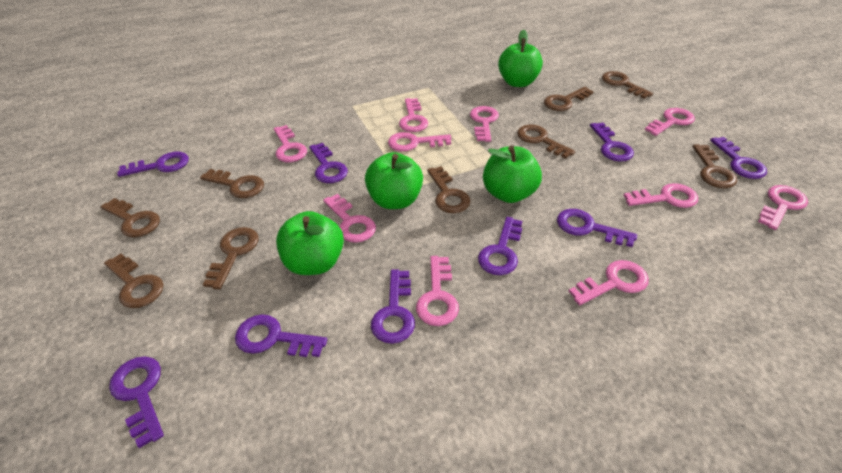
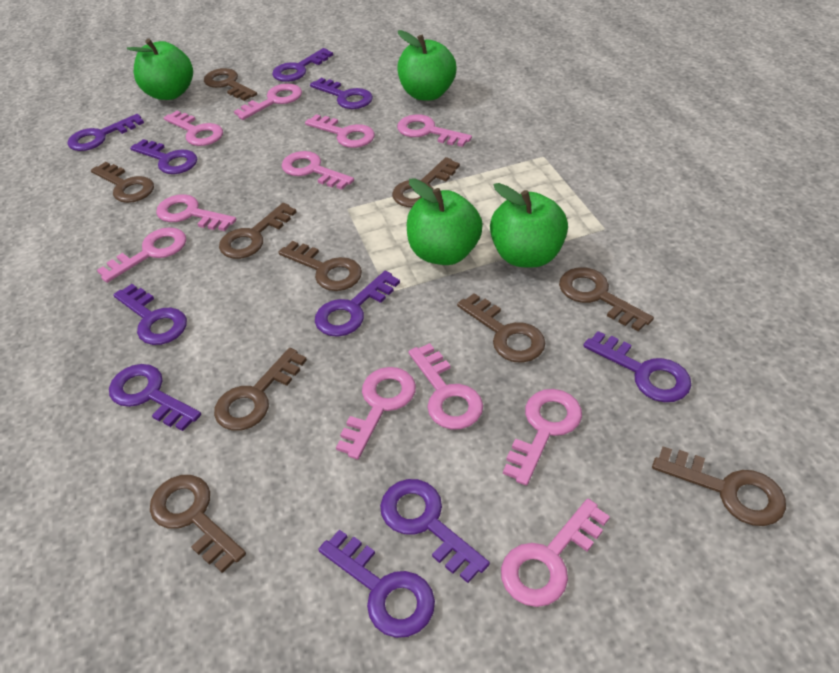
brown key: [100,198,160,237] [104,253,164,308] [200,169,264,198] [203,227,259,289] [427,166,471,213] [517,125,575,159] [544,87,593,111] [602,71,653,99] [692,144,737,188] = 9 -> [91,162,154,203] [150,475,246,573] [204,68,257,101] [214,348,307,431] [219,203,297,259] [278,241,362,291] [392,157,460,207] [457,293,545,363] [559,267,654,331] [652,446,786,526] = 10
pink key: [274,125,307,162] [323,194,376,243] [388,132,451,152] [399,98,428,132] [416,256,459,326] [470,106,499,142] [568,260,649,305] [623,183,698,208] [645,108,695,136] [758,185,808,230] = 10 -> [97,227,186,283] [156,194,236,231] [164,111,223,146] [234,83,302,120] [281,151,354,190] [305,114,375,148] [336,367,416,459] [397,114,472,147] [409,343,483,430] [501,499,610,607] [503,389,582,486] = 11
purple key: [109,356,164,448] [117,152,189,177] [235,314,327,357] [309,143,348,183] [371,269,415,344] [478,217,522,275] [557,209,637,247] [590,123,634,162] [710,137,767,179] = 9 -> [68,114,144,151] [109,364,201,431] [113,284,187,345] [130,139,197,174] [272,48,333,82] [310,78,373,109] [315,271,400,337] [318,529,435,638] [380,479,490,583] [583,331,691,402] = 10

